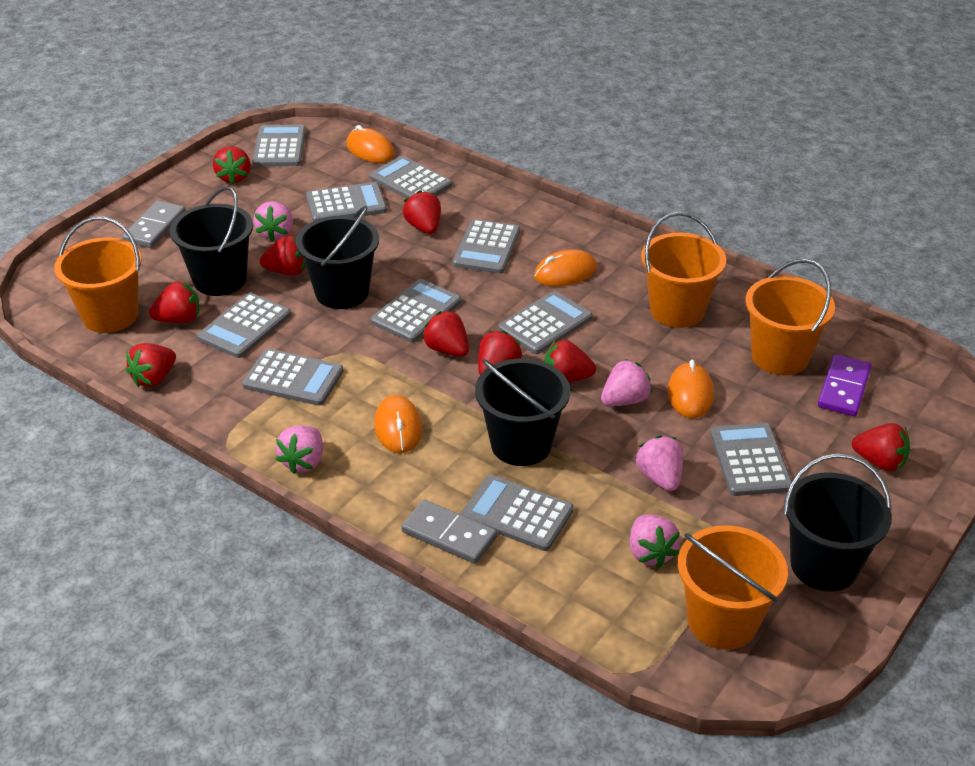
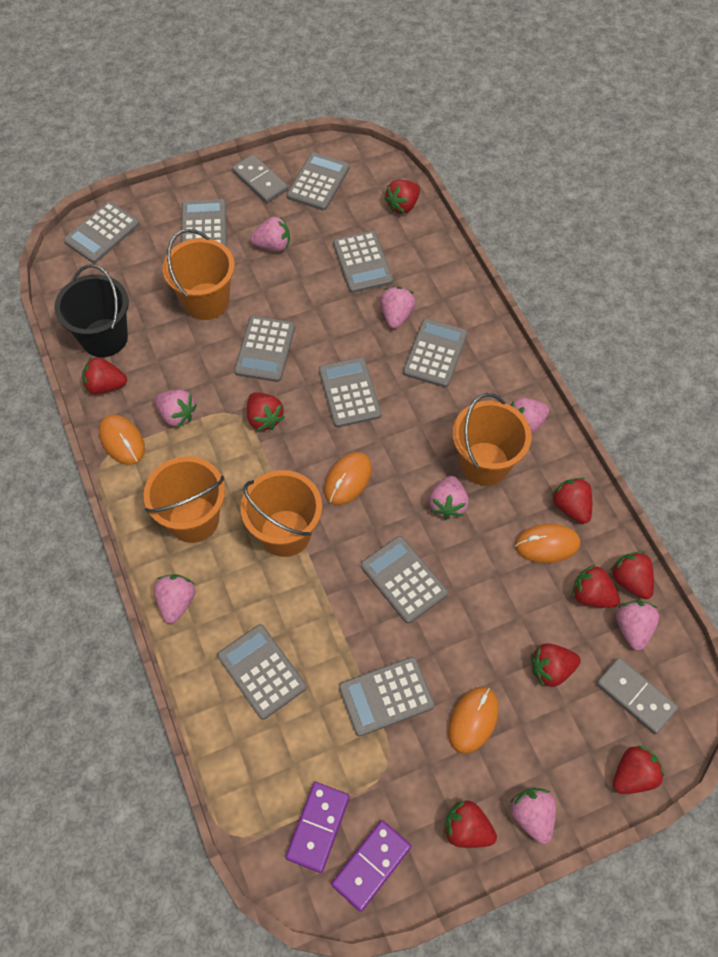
black bucket: [170,186,253,296] [296,206,379,309] [475,359,570,466] [783,453,892,591] = 4 -> [54,264,129,357] = 1
pink strawberry: [253,201,293,242] [276,425,323,474] [601,359,652,406] [629,515,680,568] [636,435,684,491] = 5 -> [154,390,197,428] [154,574,195,624] [250,216,290,252] [380,287,416,329] [429,476,469,519] [510,398,549,434] [510,788,556,844] [616,600,659,651] = 8
purple domino: [818,354,872,416] = 1 -> [286,782,350,873] [331,820,411,912] = 2

